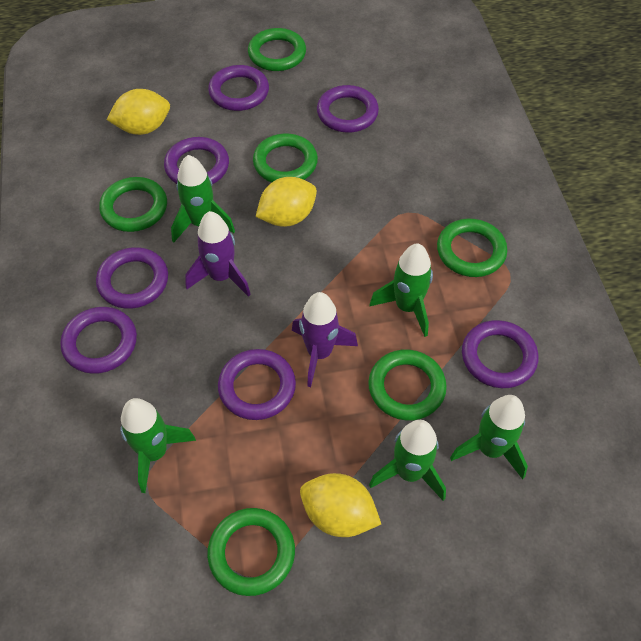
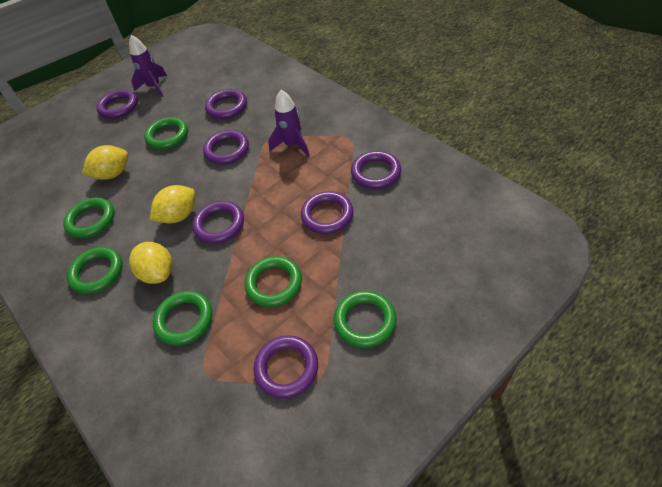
green rocket: [120,398,196,493] [171,155,235,242] [369,420,446,501] [370,243,433,337] [450,395,528,479] = 5 -> none = 0

